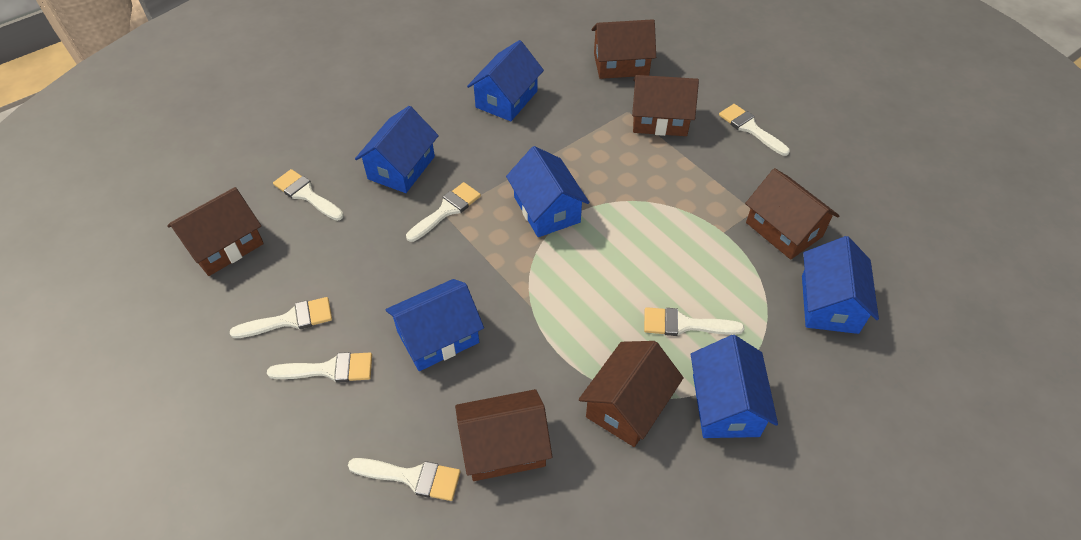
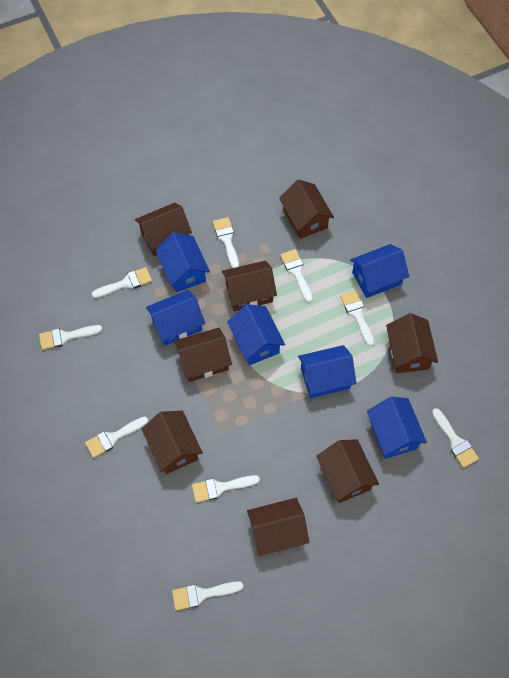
brown house: [167,187,264,276] [455,389,552,481] [579,341,684,447] [592,19,656,79] [632,75,699,136] [745,168,840,260] = 6 -> [135,203,192,256] [142,411,203,474] [174,328,232,382] [222,261,277,311] [247,498,309,556] [279,180,334,239] [316,439,379,503] [386,313,438,373] = 8
white brush: [230,297,332,338] [267,352,372,383] [273,169,344,221] [348,458,461,501] [406,182,481,242] [644,307,744,336] [719,104,790,156] = 7 -> [39,325,103,350] [85,416,149,458] [92,267,152,298] [172,581,244,611] [192,475,260,503] [213,217,239,268] [280,249,313,303] [340,290,374,346] [432,408,479,468] = 9

